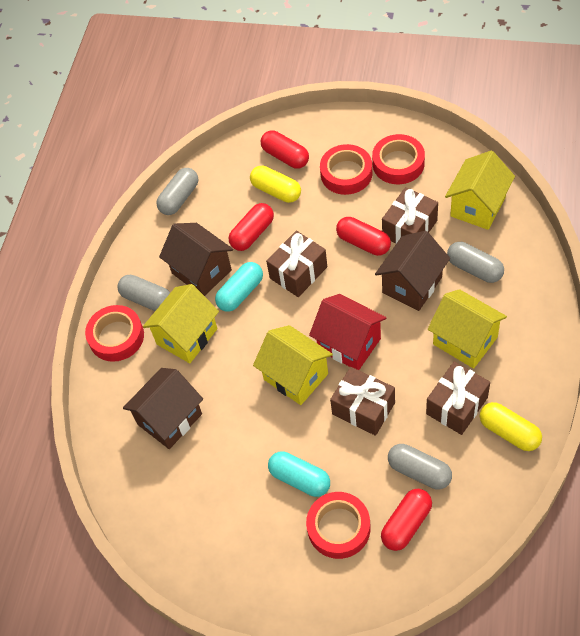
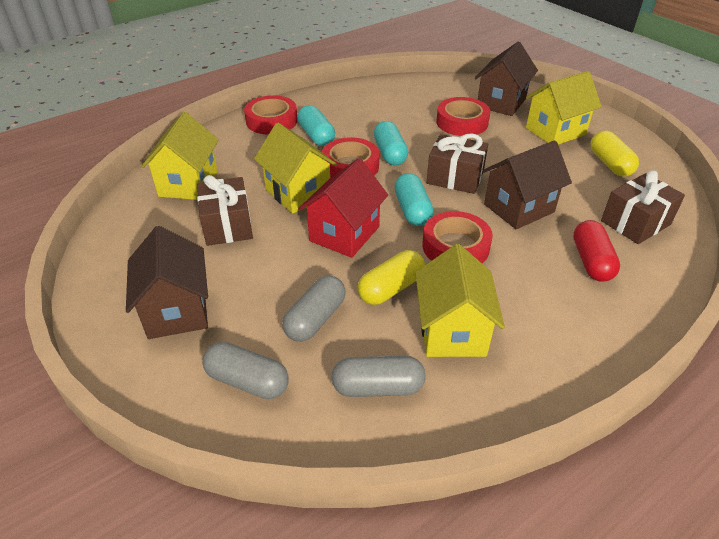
brown gift: [266,231,327,297] [330,367,395,436] [382,187,438,243] [426,362,490,435] = 4 -> [197,175,253,246] [427,133,488,194] [601,170,685,244] = 3
grey capsule: [117,274,170,311] [156,168,198,215] [388,444,452,489] [447,242,504,283] = 4 -> [202,342,289,399] [282,275,346,342] [331,356,426,397] = 3
red capsule: [228,203,274,251] [261,130,309,168] [336,217,391,256] [381,489,432,551] = 4 -> [573,220,620,282] = 1
turquoise capsule: [215,262,263,312] [268,451,330,497] = 2 -> [298,105,335,146] [374,121,408,166] [394,173,434,226] = 3

